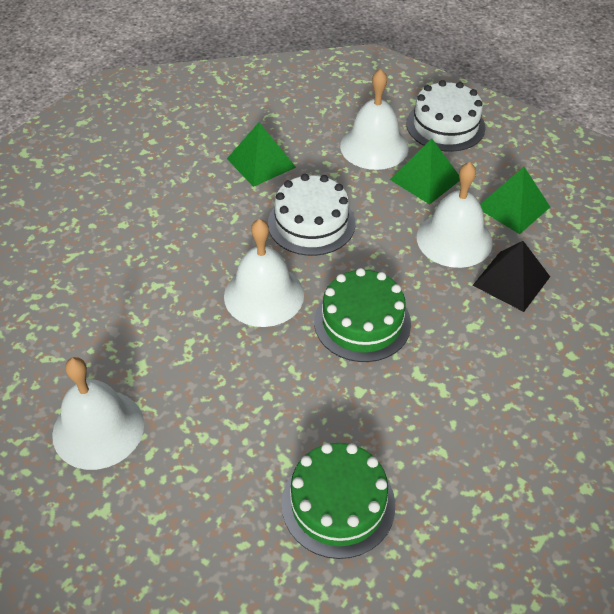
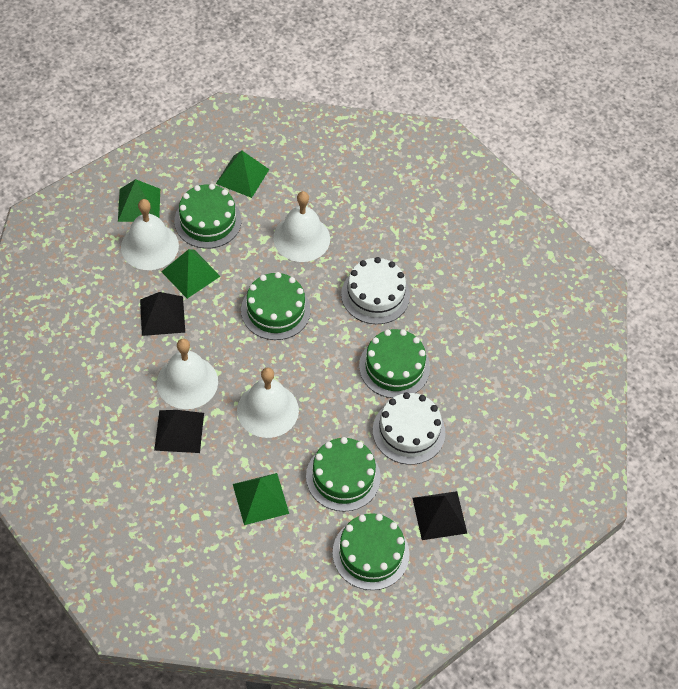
black pyramid: [473,241,550,312] = 1 -> [140,292,185,336] [154,410,204,453] [413,491,467,540] = 3
green cake: [281,443,395,559] [314,268,411,362] = 2 -> [174,184,241,248] [241,272,311,340] [306,437,381,512] [332,513,409,590] [359,329,430,398] = 5
green pyramid: [227,122,296,187] [390,138,460,205] [480,167,550,234] = 3 -> [118,179,160,222] [161,249,220,299] [216,151,269,198] [233,473,289,525] = 4

